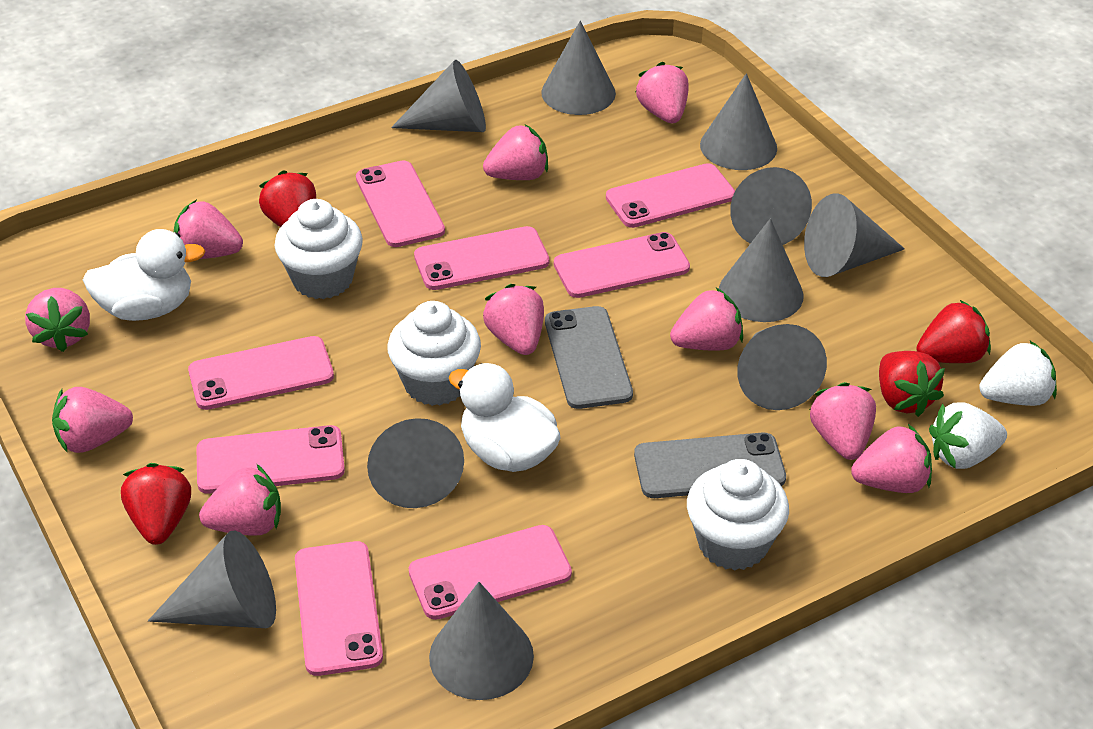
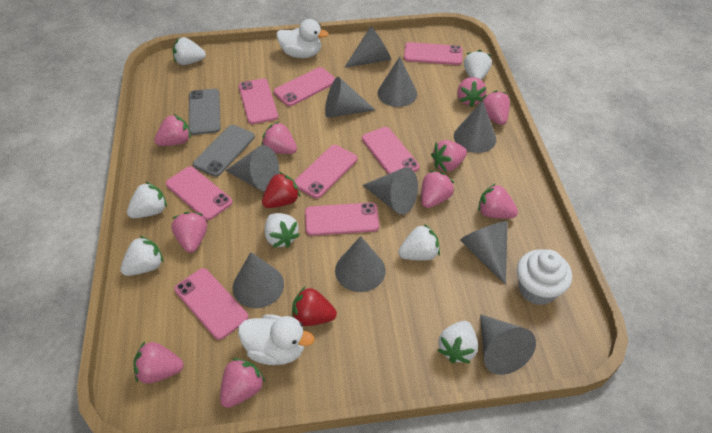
red strawberry: [121,463,191,545] [259,170,316,227] [879,351,945,417] [916,299,991,363] = 4 -> [262,172,300,208] [292,287,337,326] = 2
white cupcake: [275,199,363,299] [387,301,481,406] [687,459,789,570] = 3 -> [517,249,572,305] = 1
white strawberry: [929,402,1007,469] [979,341,1057,406] = 2 -> [120,236,164,276] [127,182,167,218] [173,37,206,65] [265,213,300,248] [398,224,440,261] [438,321,478,363] [464,50,492,80] = 7

